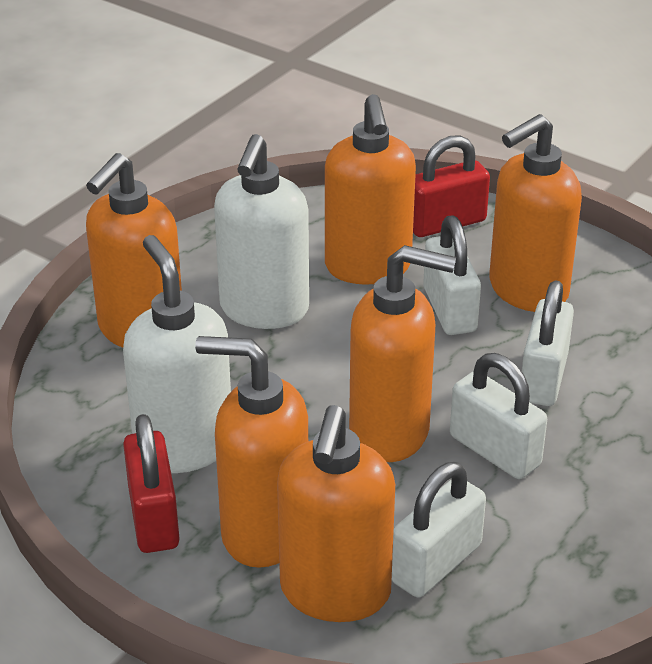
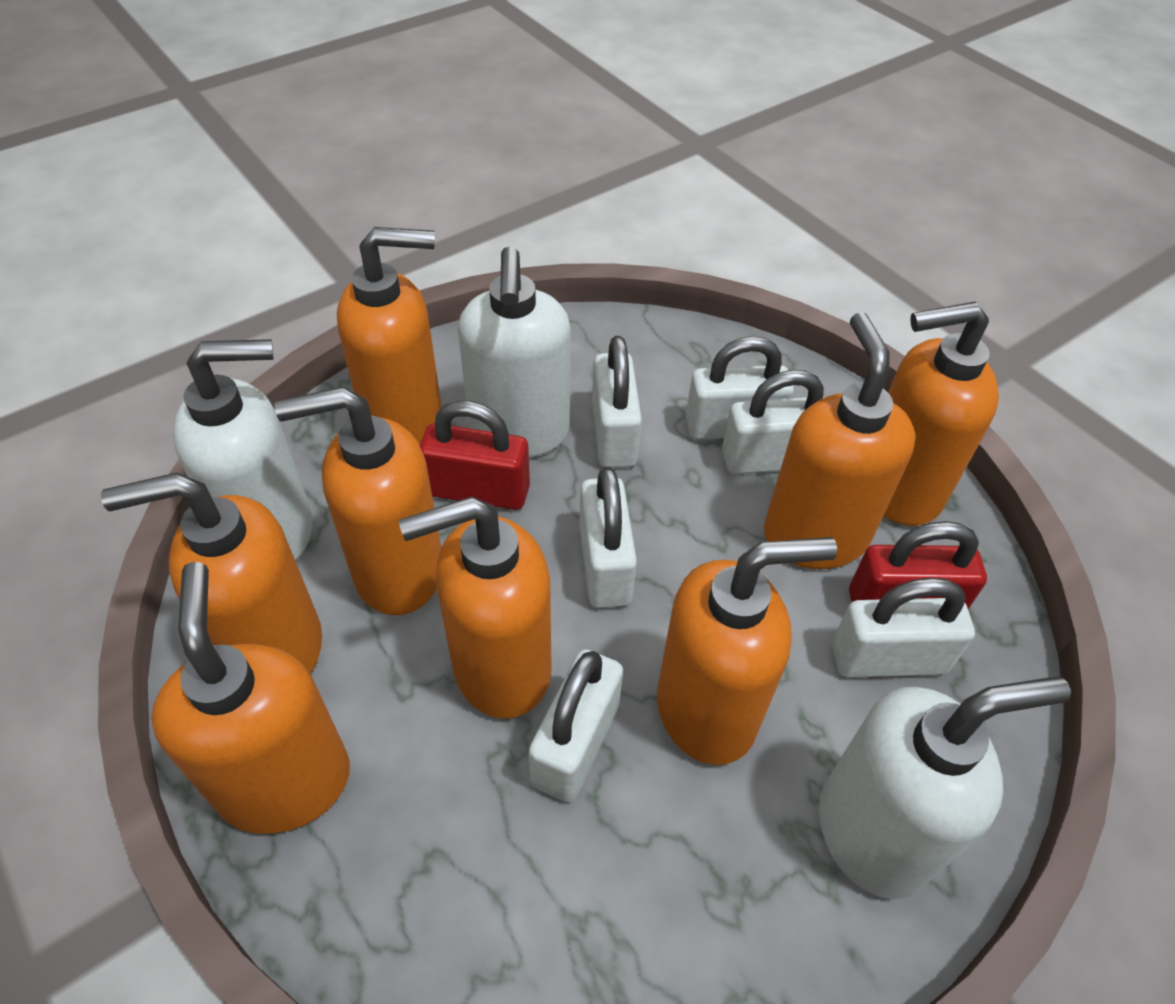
orange soap dispenser: [86,153,182,348] [195,336,308,568] [277,405,395,622] [325,94,416,285] [349,245,456,462] [489,114,582,312] = 6 -> [101,472,322,674] [151,562,350,834] [274,387,441,615] [337,227,442,445] [399,496,551,719] [657,537,837,765] [764,312,916,569] [884,302,999,526] = 8
white padlock: [392,462,486,597] [423,216,481,335] [450,353,547,479] [522,280,574,406] = 4 -> [528,649,623,802] [579,466,637,608] [592,336,642,468] [686,336,794,440] [722,370,825,474] [832,577,975,678] = 6
white soap dispenser: [123,235,231,473] [214,134,309,329] = 2 -> [173,339,313,561] [458,246,571,458] [819,676,1071,900] = 3

